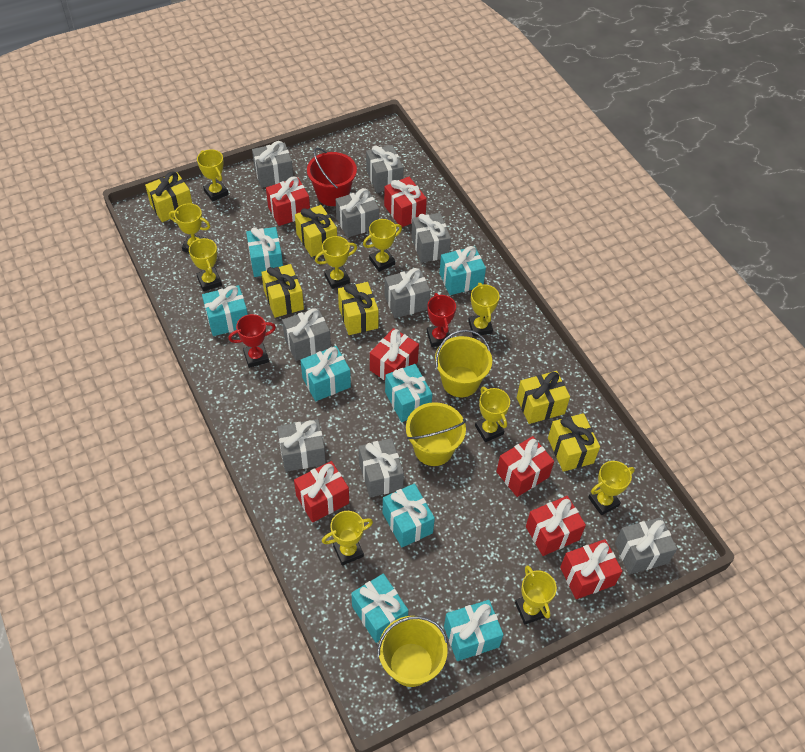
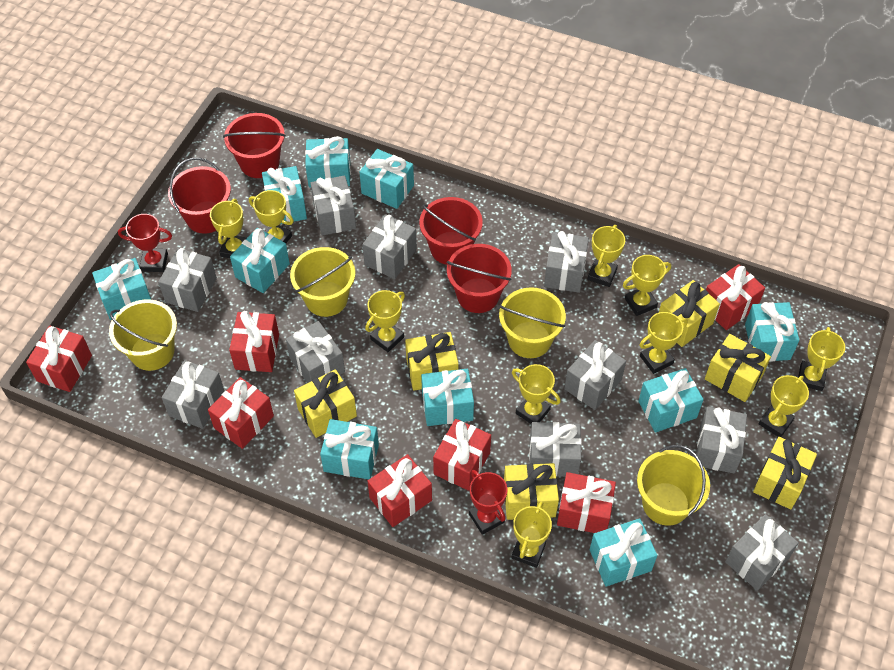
grey gift: [252,141,293,188] [277,419,326,472] [282,308,331,361] [336,188,379,238] [359,438,404,498] [366,145,404,193] [384,268,430,318] [411,213,451,263] [615,517,677,574] = 9 -> [158,248,217,312] [162,360,225,429] [286,321,345,383] [310,175,356,236] [363,214,417,279] [529,422,582,477] [544,231,589,293] [564,340,626,410] [696,407,747,474] [725,514,799,591] = 10
red bucket: [307,148,357,206] = 1 -> [168,158,231,234] [223,113,286,178] [419,197,483,265] [446,244,512,313] = 4
turquoise gift: [202,285,248,336] [246,227,283,277] [301,346,351,401] [351,574,409,643] [383,483,435,547] [385,364,433,422] [439,246,486,295] [444,600,504,661] = 8 -> [92,258,151,320] [230,228,290,293] [262,166,307,224] [305,136,351,187] [320,419,379,479] [360,149,414,209] [421,369,474,426] [590,518,658,587] [638,368,704,433] [745,302,799,362] = 10
yellow bucket: [378,616,448,687] [406,402,466,466] [435,329,492,397] = 3 -> [109,299,177,371] [290,247,355,317] [499,287,566,358] [637,445,710,526] = 4

